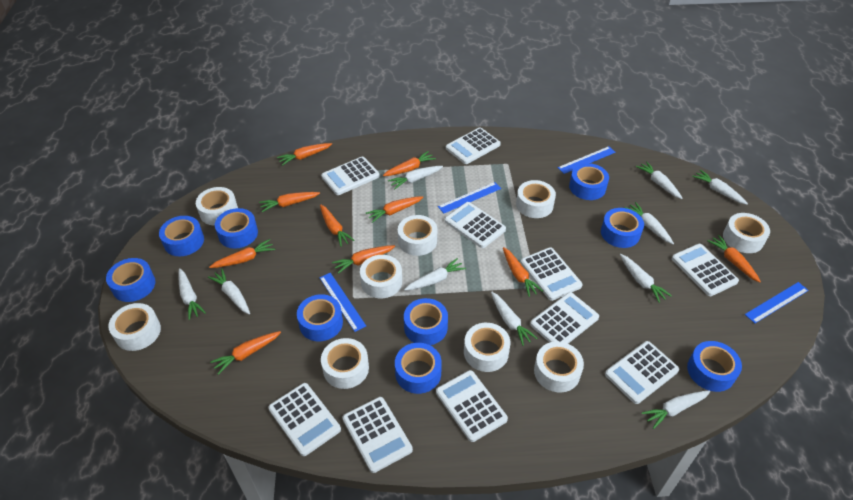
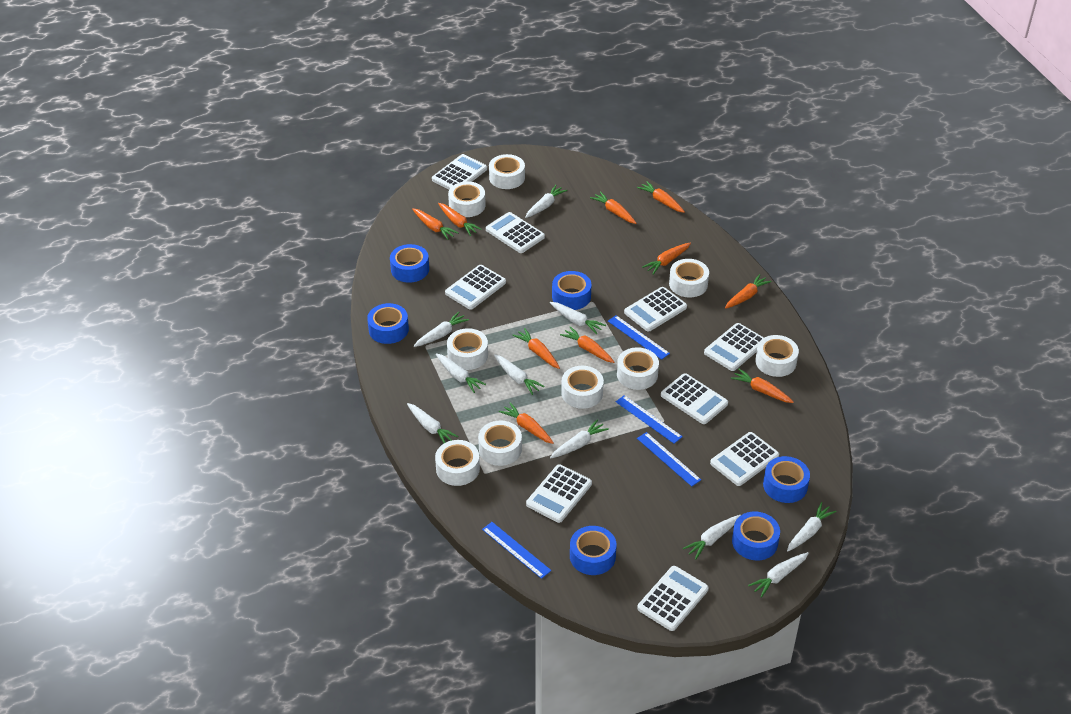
blue tape: [106,258,156,302] [159,216,204,256] [215,208,258,249] [297,294,343,341] [395,343,442,394] [404,298,448,345] [569,163,609,200] [601,208,644,248] [687,341,742,392] = 9 -> [367,303,409,344] [390,244,429,283] [552,271,591,310] [570,526,617,575] [732,512,780,560] [763,456,810,503] = 6
white calculator: [268,383,341,456] [321,157,380,195] [342,397,413,473] [436,370,508,442] [445,202,506,248] [446,128,501,164] [521,247,583,301] [530,292,599,344] [605,341,679,404] [672,244,739,296] = 10 -> [432,154,487,189] [445,265,506,310] [486,212,545,253] [526,464,592,523] [624,287,687,332] [637,566,709,631] [661,373,728,424] [704,323,764,371] [710,432,779,486] = 9

